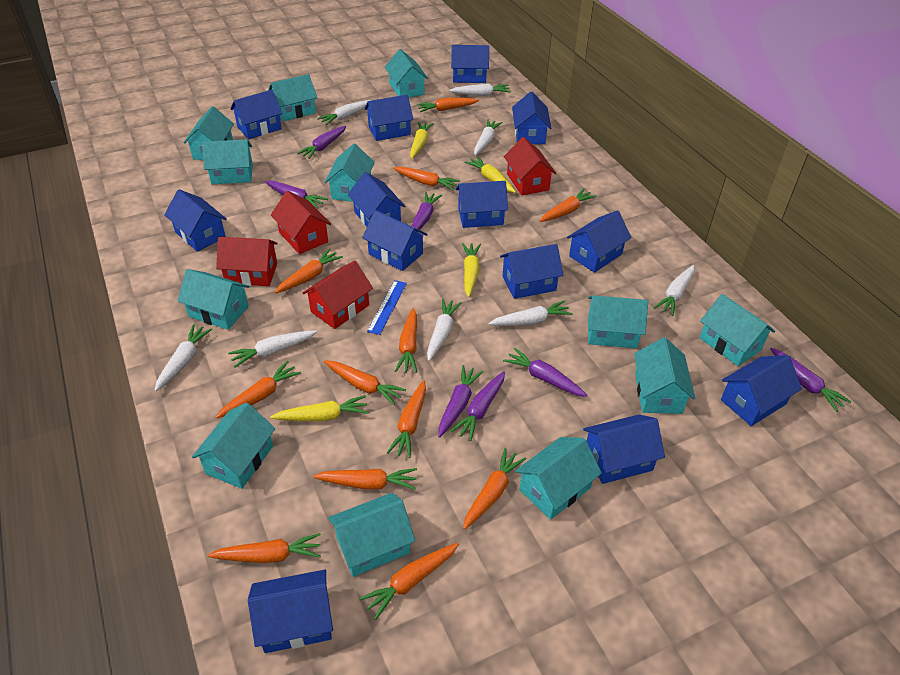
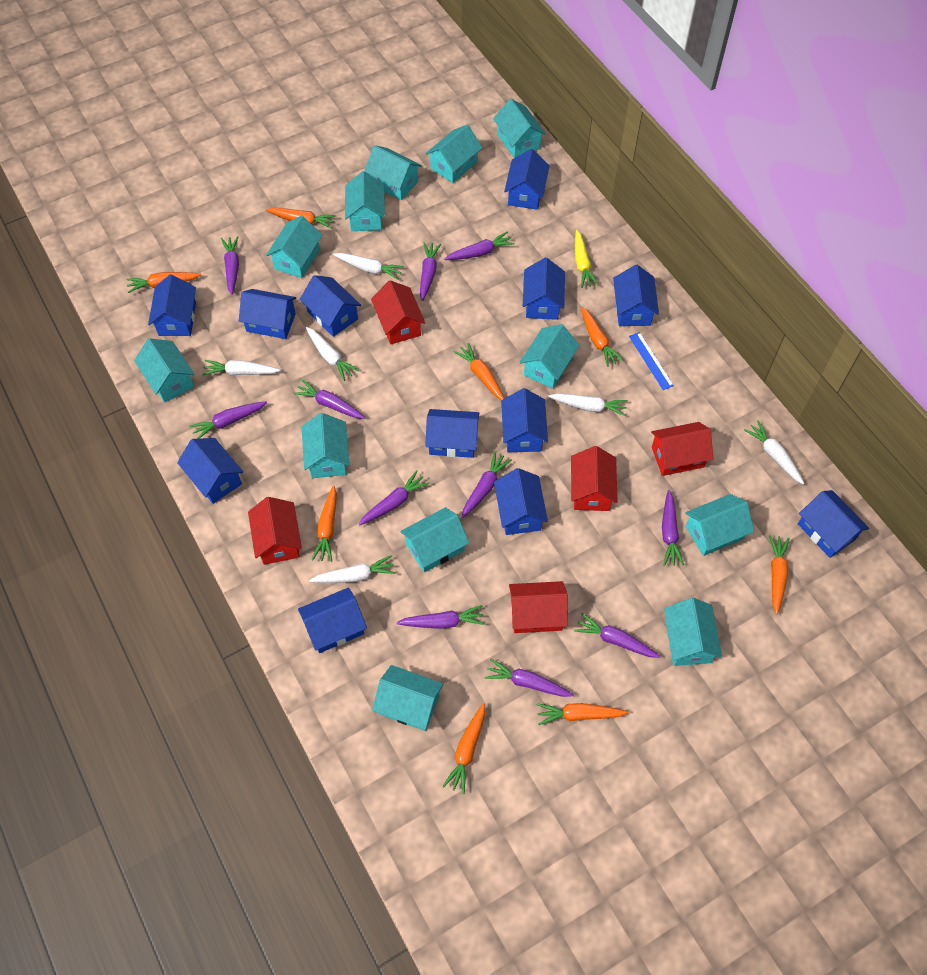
blue house: [164,189,227,252] [230,90,283,139] [248,570,333,653] [348,172,405,227] [362,210,428,271] [364,95,414,141] [451,45,489,83] [456,181,508,228] [500,244,563,299] [512,92,551,144] [567,210,632,273] [583,415,665,484] [721,355,802,426] = 13 -> [148,274,196,336] [177,438,243,504] [239,289,296,339] [298,587,367,653] [300,275,361,337] [425,409,479,458] [494,468,548,535] [501,388,548,452] [504,149,550,210] [523,258,565,320] [613,265,659,326] [798,490,869,558] = 12
orange carrot: [207,533,321,563] [216,361,301,418] [274,248,343,294] [313,468,417,490] [324,361,406,405] [359,543,459,620] [387,380,426,458] [393,167,460,190] [395,308,417,373] [417,98,479,112] [463,448,526,530] [540,189,597,222] = 12 -> [126,272,201,293] [266,208,336,229] [312,486,337,562] [443,703,485,794] [453,343,504,400] [537,703,629,725] [581,307,624,367] [769,535,790,615] = 8
purple carrot: [265,181,328,209] [297,126,346,159] [411,192,442,232] [438,365,484,438] [450,371,505,441] [503,348,588,397] [770,348,851,412] = 7 -> [189,401,267,439] [221,236,239,295] [293,380,365,419] [358,470,429,526] [396,605,485,629] [420,242,441,301] [444,231,515,260] [462,451,512,518] [485,659,574,697] [574,613,661,658] [662,490,684,566] = 11
red house: [216,237,278,286] [271,191,331,254] [303,261,373,329] [504,137,556,196] = 4 -> [248,497,302,565] [371,280,425,344] [509,581,568,633] [571,446,618,511] [651,422,714,476] = 5
white carrot: [154,324,212,391] [228,330,317,368] [317,100,371,125] [427,298,462,361] [449,83,511,96] [474,120,502,155] [488,300,572,326] [654,265,694,316] = 8 -> [202,360,281,375] [306,327,359,381] [309,555,396,583] [333,253,404,280] [549,393,628,416] [744,420,805,485] = 6
yellow carrot: [270,395,368,421] [410,122,434,159] [462,243,481,297] [465,156,516,193] = 4 -> [575,230,599,288] = 1

